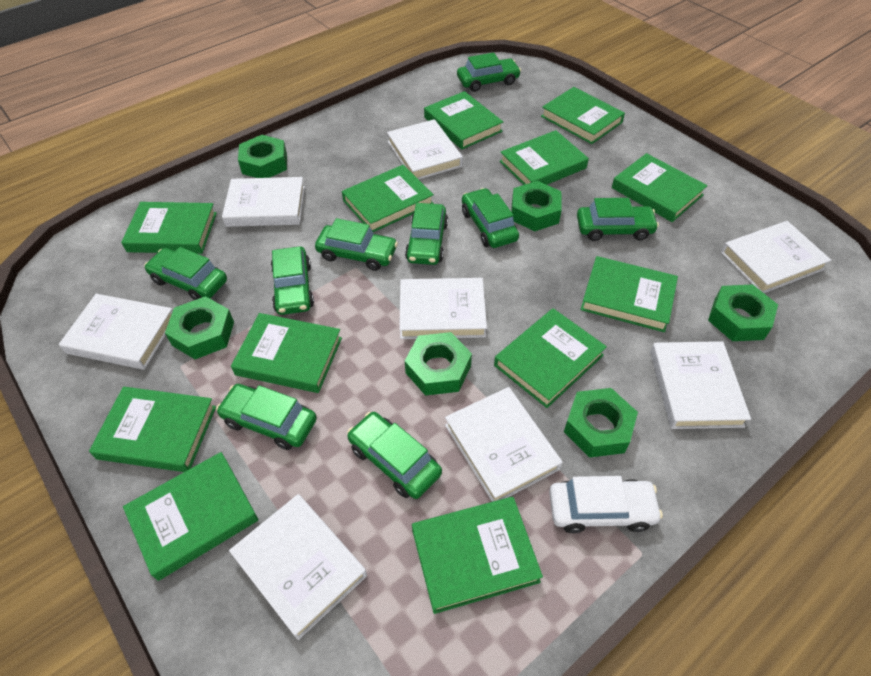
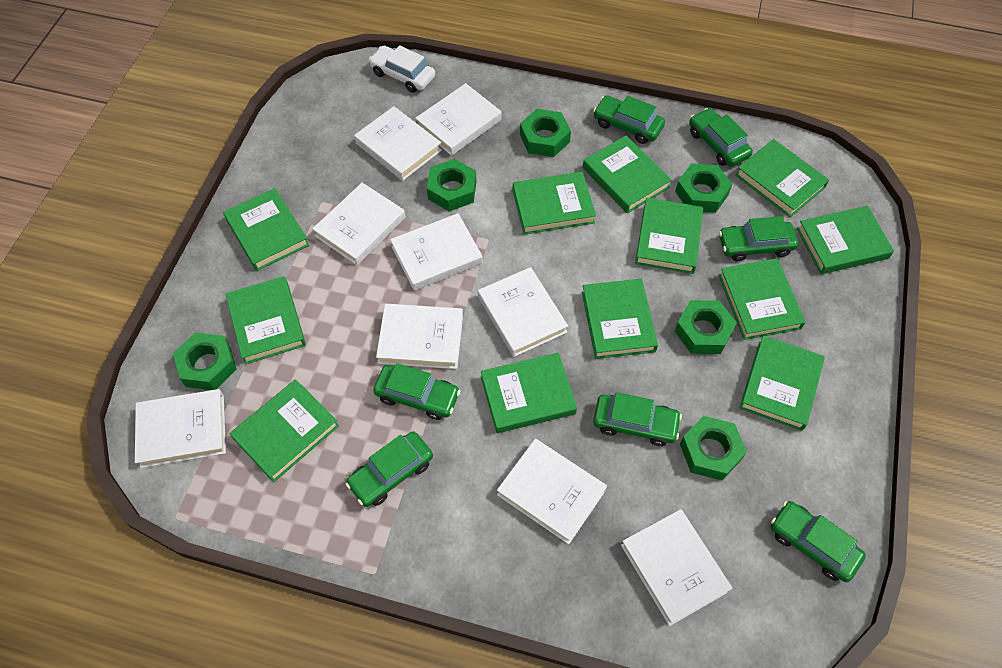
green car: [144,247,227,300] [216,384,317,450] [271,246,314,315] [315,218,398,271] [347,412,442,499] [405,203,448,265] [457,52,521,92] [462,188,519,248] [577,198,659,241] = 9 -> [345,431,433,507] [373,363,460,420] [593,95,665,144] [593,392,682,446] [689,108,753,167] [719,216,798,261] [771,501,866,582] = 7
white book: [59,294,172,370] [222,177,305,227] [229,494,367,640] [387,119,463,180] [399,278,487,339] [445,387,562,502] [650,341,751,429] [721,221,831,293] = 8 -> [135,389,226,468] [312,183,406,265] [354,106,442,181] [376,304,463,369] [390,213,483,291] [415,83,502,156] [478,267,568,357] [497,439,607,544] [621,509,732,626] = 9

